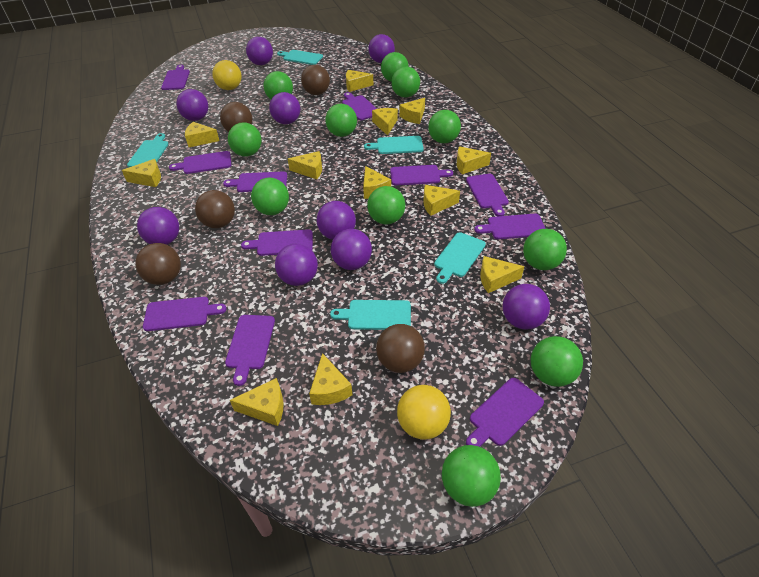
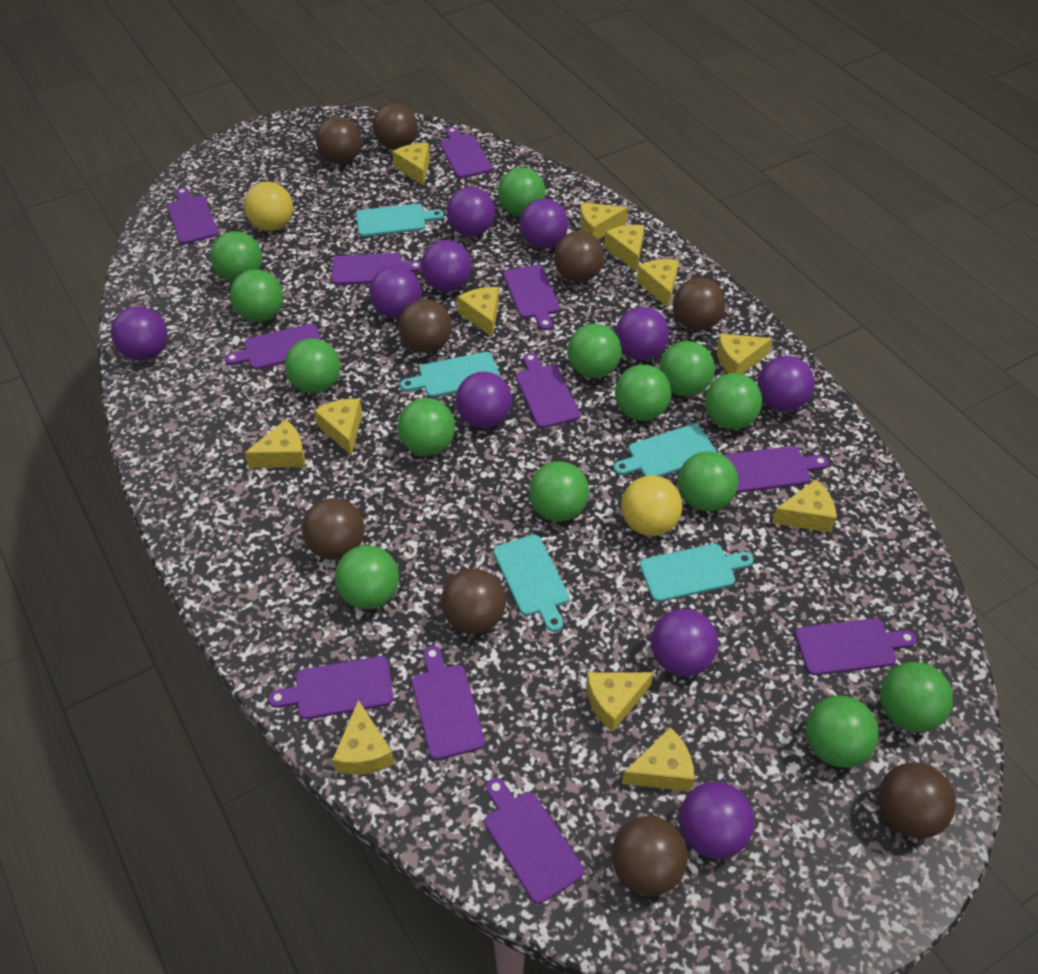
brown ball: [135,243,181,285] [195,190,235,228] [220,102,252,132] [301,65,330,95] [376,324,425,373] = 5 -> [302,498,365,560] [316,116,362,164] [373,103,418,150] [399,299,452,353] [441,569,506,634] [554,231,604,282] [612,816,688,896] [673,278,726,330] [878,762,956,839] = 9
green ball: [228,122,261,156] [251,178,289,215] [263,71,293,99] [325,104,357,137] [367,186,405,224] [381,52,409,81] [391,67,420,98] [428,110,461,143] [442,445,501,507] [523,229,567,270] [531,336,583,387] = 11 -> [210,231,262,282] [230,269,283,322] [285,338,340,393] [335,545,399,609] [398,398,455,455] [498,167,546,217] [529,461,589,522] [567,324,622,378] [615,365,671,421] [659,341,715,396] [678,451,738,511] [705,373,762,429] [806,696,879,768] [880,662,953,732] = 14
purple ball: [137,207,179,245] [176,89,208,121] [246,37,273,65] [269,92,300,124] [275,244,318,286] [317,201,356,240] [331,229,372,270] [368,34,395,63] [503,284,550,330] = 9 -> [111,306,167,360] [369,266,421,318] [421,240,472,292] [447,187,495,237] [456,372,512,428] [520,198,568,249] [615,307,669,361] [651,609,718,676] [679,782,754,859] [757,356,814,412] = 10

